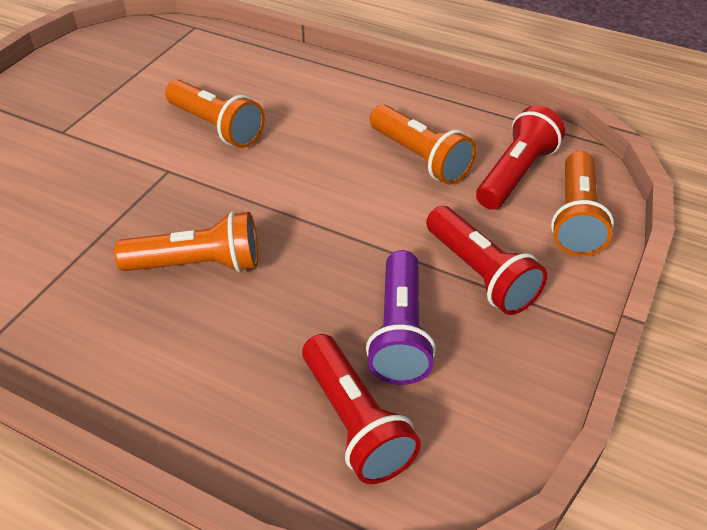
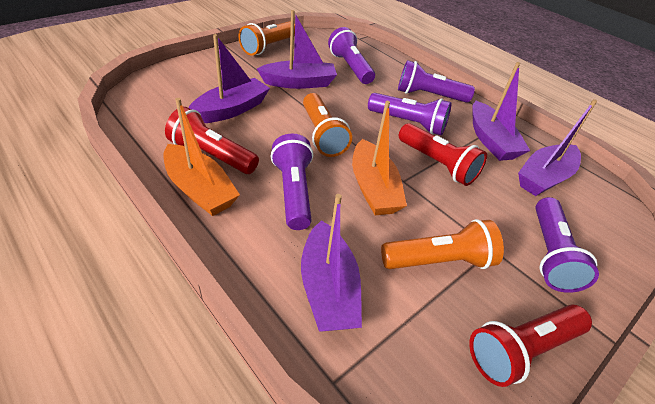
orange boat: none = 0 -> [163,98,240,216] [352,101,407,215] = 2
orange flashlight: [114,211,258,272] [165,80,265,148] [370,104,476,185] [551,151,614,256] = 4 -> [238,21,295,56] [303,93,352,157] [381,219,504,269] = 3
purple boat: none = 0 -> [189,34,270,123] [257,10,337,89] [301,194,362,331] [472,62,530,161] [518,99,597,196] = 5
purple flashlight: [366,250,436,385] = 1 -> [270,134,313,230] [328,27,375,84] [368,93,452,135] [398,60,475,103] [535,197,599,293] = 5

